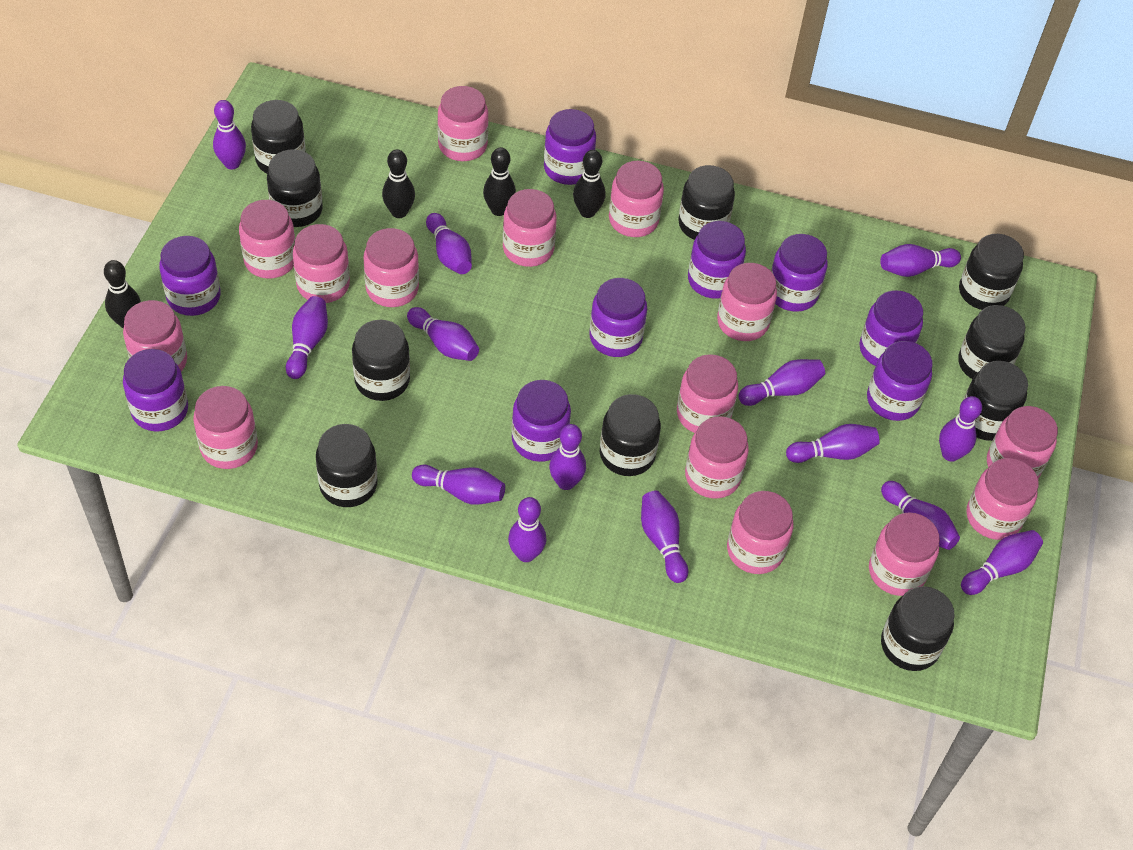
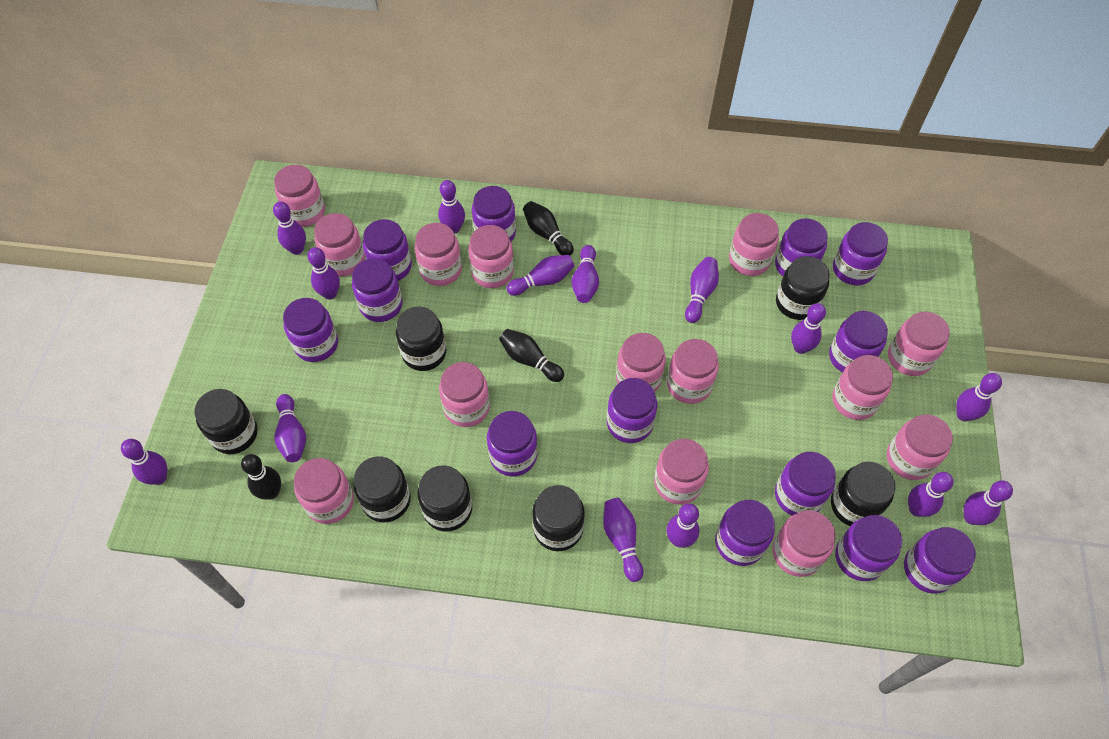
black bowling pin: [104,260,141,329] [382,149,415,218] [483,147,516,216] [573,150,606,218] = 4 -> [241,454,281,500] [499,329,564,382] [523,201,574,255] = 3
black jar: [251,100,306,173] [267,150,323,227] [316,424,377,507] [352,320,410,401] [600,394,661,476] [678,165,735,240] [881,586,954,671] [958,305,1026,379] [959,234,1024,310] [959,361,1028,441] = 10 -> [194,389,258,454] [353,456,411,522] [396,307,446,371] [417,465,472,532] [532,485,585,551] [776,256,830,320] [831,462,896,526] = 7
pink jar: [123,300,187,371] [193,386,258,469] [239,200,295,279] [293,224,350,303] [364,228,419,307] [437,86,489,161] [503,189,557,267] [609,161,664,237] [677,354,738,433] [685,416,749,499] [717,263,777,341] [727,491,794,574] [869,512,940,596] [966,458,1039,540] [987,406,1058,478] = 15 -> [274,165,325,227] [294,458,354,524] [314,213,365,276] [415,223,462,286] [439,362,490,427] [468,225,514,288] [616,333,666,392] [654,439,709,505] [667,339,719,404] [729,213,779,276] [772,510,836,577] [832,355,893,420] [887,414,953,480] [888,312,950,376] = 14
purple jar: [123,349,188,431] [159,236,221,316] [512,380,571,462] [544,109,596,185] [589,278,647,357] [688,221,746,299] [771,234,828,312] [859,290,923,366] [867,341,932,421] = 9 -> [283,298,338,362] [352,258,403,322] [363,219,412,281] [472,186,516,242] [487,411,537,476] [607,378,657,443] [715,500,775,566] [775,218,827,276] [775,452,836,516] [829,311,888,372] [833,222,888,285] [835,515,902,581] [904,527,976,594] = 13

